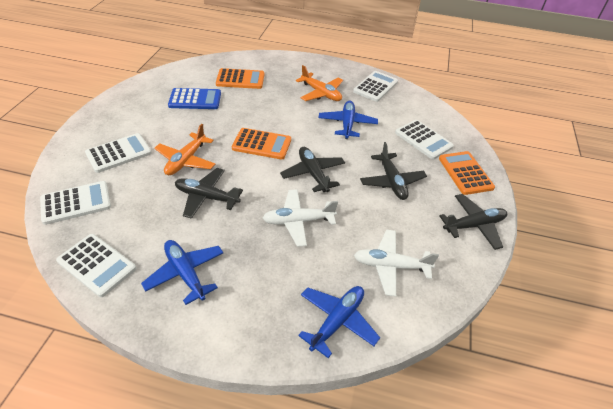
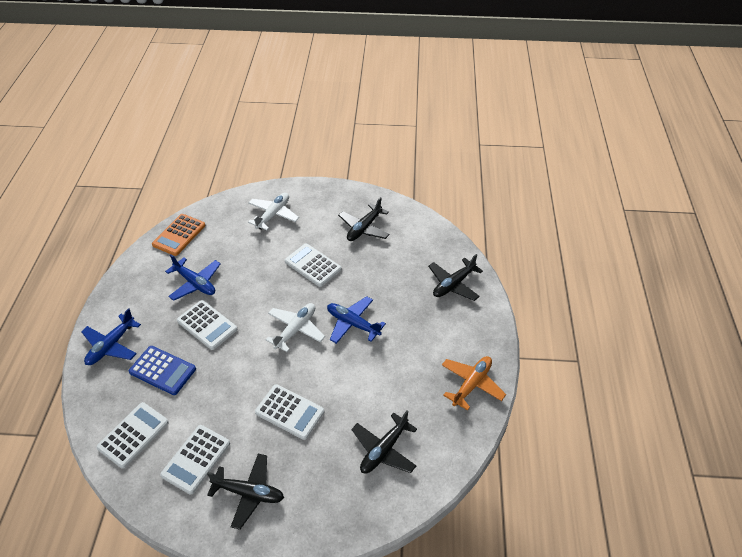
orange calculator: [216,68,264,89] [232,128,291,160] [439,151,495,195] = 3 -> [152,214,205,256] = 1
orange plane: [154,124,215,175] [296,65,343,101] = 2 -> [442,356,506,411] = 1

